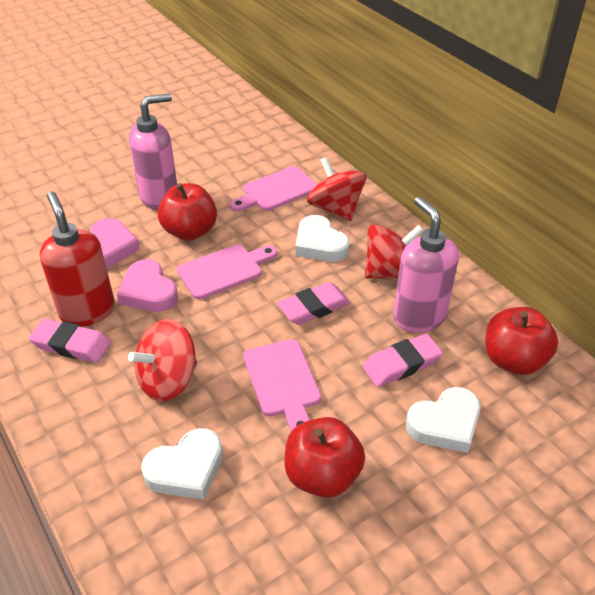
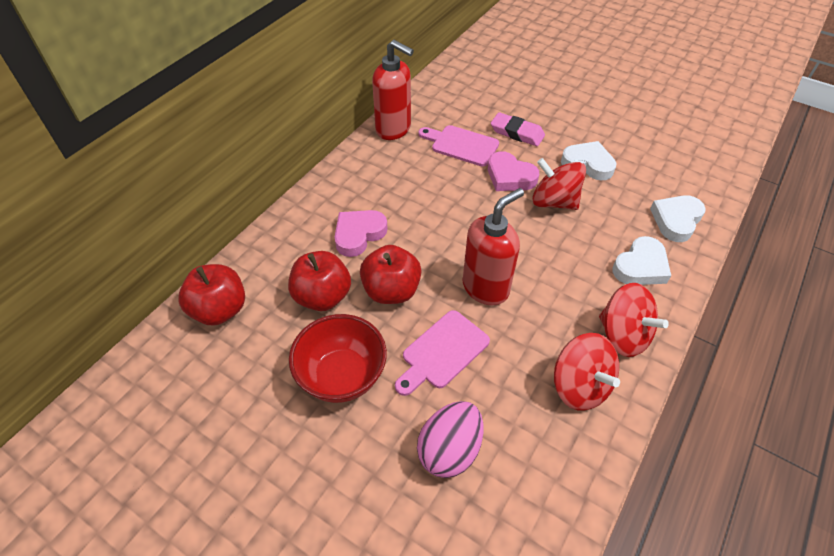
pink cutting board: [177,245,278,299] [230,166,317,211] [243,339,321,432] = 3 -> [395,310,490,396] [418,125,499,167] = 2
pink egg: none = 0 -> [417,401,483,478] = 1
pink eraser: [29,319,111,363] [277,282,351,325] [362,334,443,387] = 3 -> [491,112,545,146] = 1
pink soap dispenser: [129,93,177,210] [393,197,459,333] = 2 -> none = 0
red bowl: none = 0 -> [289,314,387,403] = 1
red soap dispenser: [40,191,115,327] = 1 -> [372,40,414,140] [463,188,524,306] = 2

